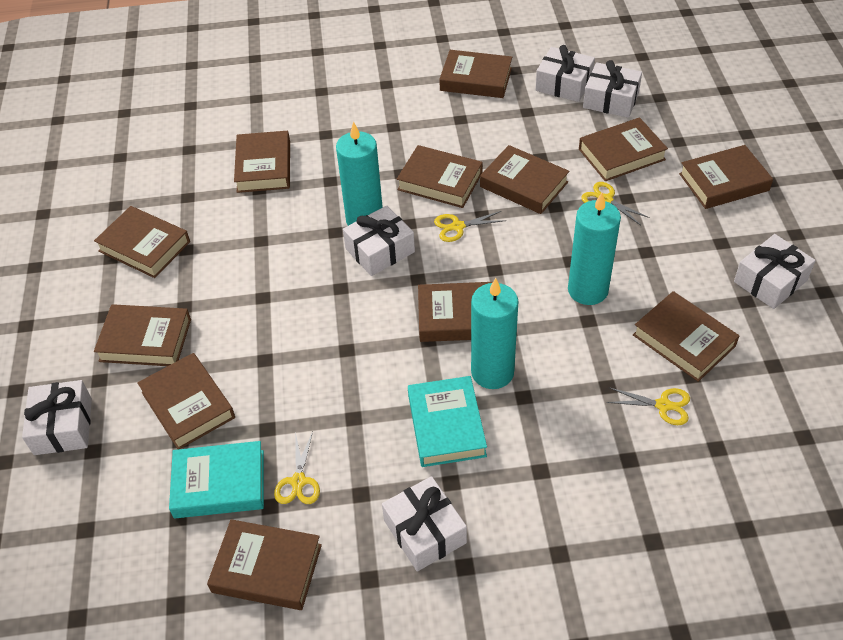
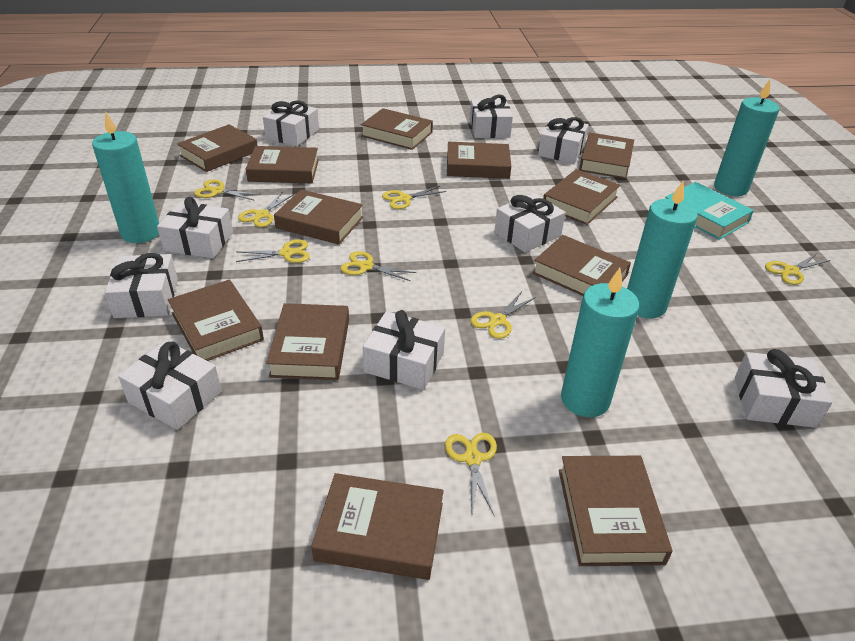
turquoise book: [169,441,264,518] [408,376,487,467] = 2 -> [665,182,754,240] = 1
turquoise candle: [336,121,383,226] [471,278,518,389] [568,193,621,305] = 3 -> [92,112,159,243] [561,268,639,417] [627,181,698,318] [714,80,780,196] = 4
white gift: [22,380,92,455] [343,206,415,276] [382,476,467,571] [535,45,595,102] [583,60,642,118] [734,234,816,309] = 6 -> [105,253,178,318] [118,340,222,430] [157,197,233,258] [263,101,319,146] [363,310,445,390] [470,94,513,138] [494,193,566,253] [538,117,589,164] [735,349,833,428] = 9
yellow scissors: [274,431,320,504] [434,211,506,242] [581,182,650,225] [606,388,690,425] = 4 -> [194,179,261,201] [236,239,310,263] [238,192,294,227] [340,251,416,281] [382,186,446,209] [445,433,497,515] [470,291,536,339] [765,253,830,285] = 8

